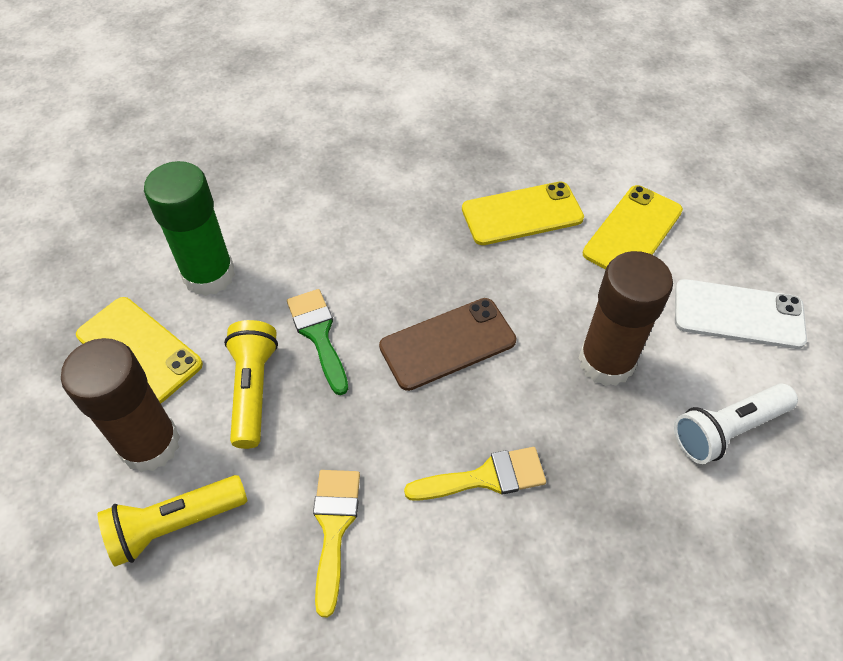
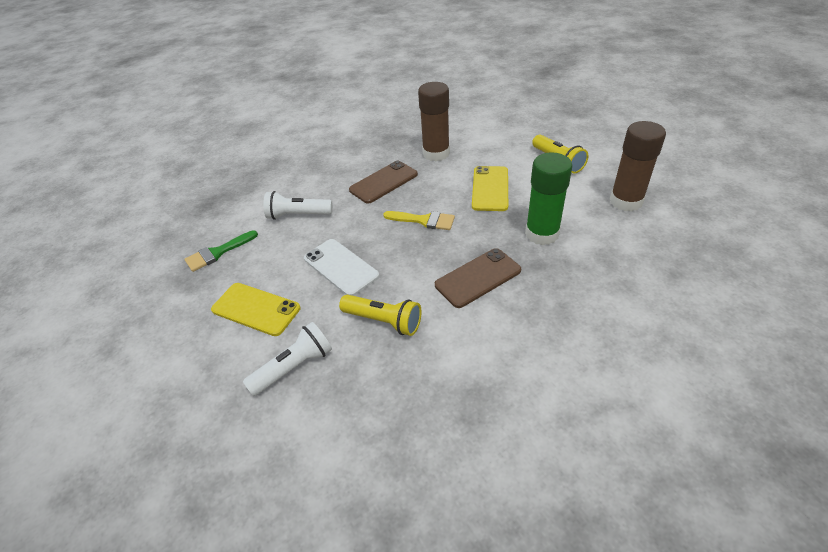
brown phone: [379,298,516,391] = 1 -> [349,161,418,204] [435,248,521,308] = 2
white flashlight: [674,383,798,464] = 1 -> [243,322,332,396] [263,191,333,220] = 2
yellow brush: [313,470,360,617] [404,447,546,501] = 2 -> [383,211,455,230] = 1
yellow phone: [76,297,203,404] [462,182,584,245] [583,185,683,269] = 3 -> [211,283,300,336] [472,166,508,211] = 2

